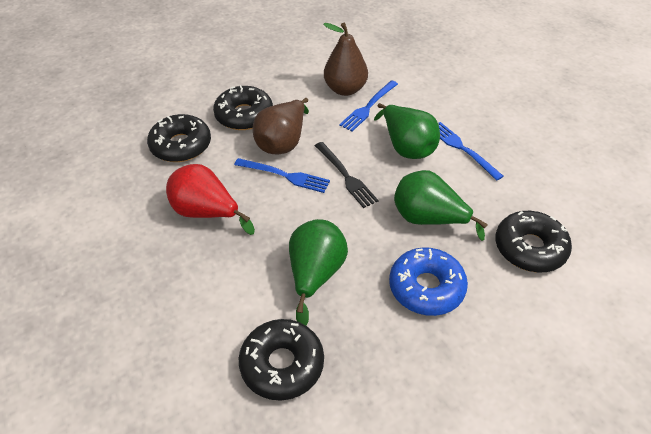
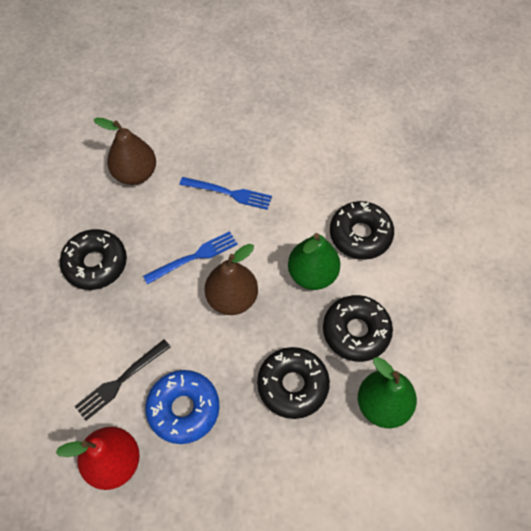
blue fork: [234,158,330,193] [339,80,398,131] [439,122,504,181] = 3 -> [143,231,238,284] [179,177,272,210] = 2
green pear: [289,219,348,326] [374,103,440,159] [394,170,488,241] = 3 -> [288,233,340,290] [358,357,417,428] = 2

